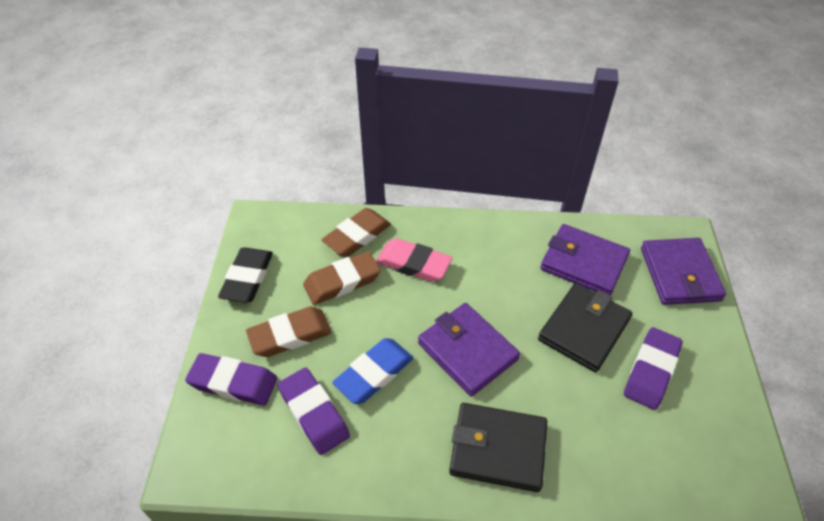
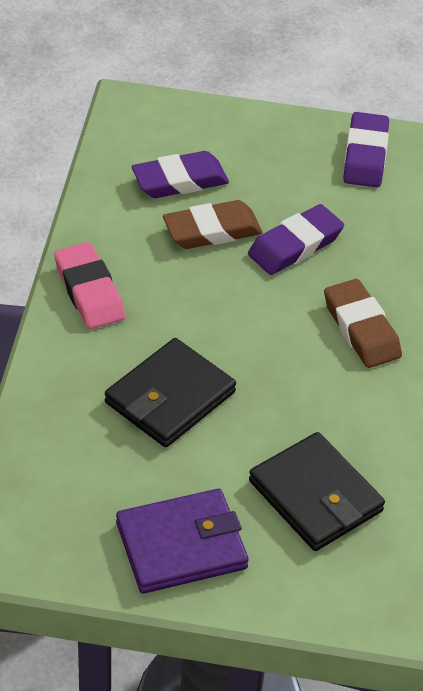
black eraser: [218,247,273,303] = 1 -> none = 0
blue eraser: [332,338,414,404] = 1 -> none = 0
brown eraser: [246,306,332,357] [303,251,381,305] [321,208,391,257] = 3 -> [163,200,262,249] [324,279,402,368] = 2
purple wallet: [418,303,520,397] [540,224,630,296] [641,238,726,305] = 3 -> [116,489,249,594] = 1

